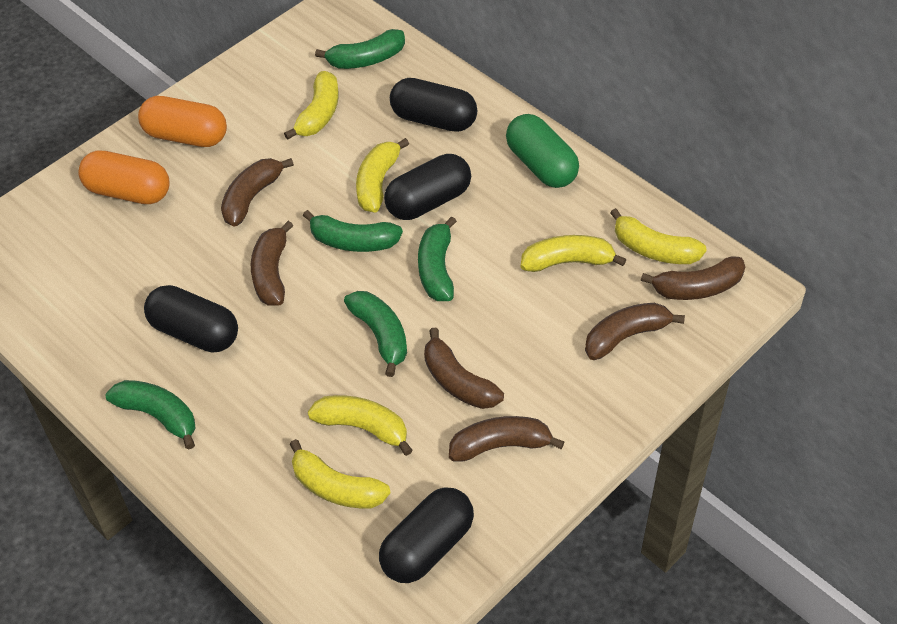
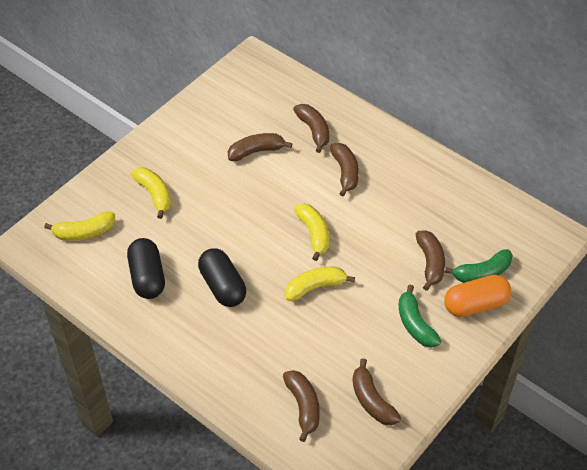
black capsule: [144,285,238,353] [379,487,474,583] [384,154,471,220] [390,78,477,132] = 4 -> [127,238,165,299] [198,248,246,307] = 2
green banana: [105,380,196,450] [303,210,403,252] [315,29,405,69] [344,291,407,377] [418,216,457,301] = 5 -> [399,285,441,348] [445,249,513,283] = 2
green capsule: [506,114,579,188] = 1 -> none = 0
orange capsule: [79,151,170,204] [138,96,227,147] = 2 -> [444,275,511,317] = 1
yellow banana: [284,71,338,140] [290,439,390,508] [308,395,413,456] [356,138,409,213] [521,235,627,272] [610,208,707,264] = 6 -> [44,211,115,241] [131,168,171,219] [285,267,355,301] [294,203,329,261] = 4

